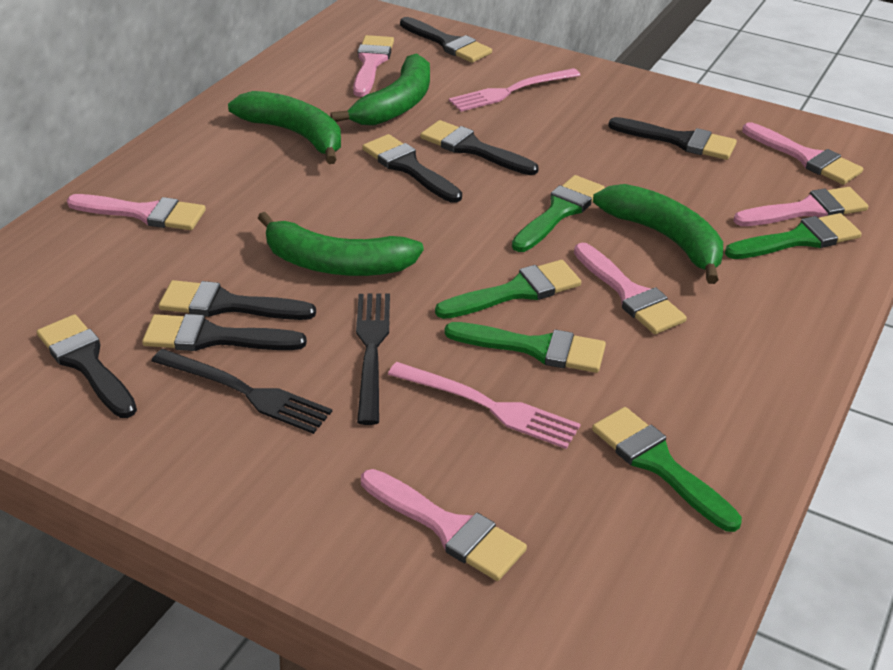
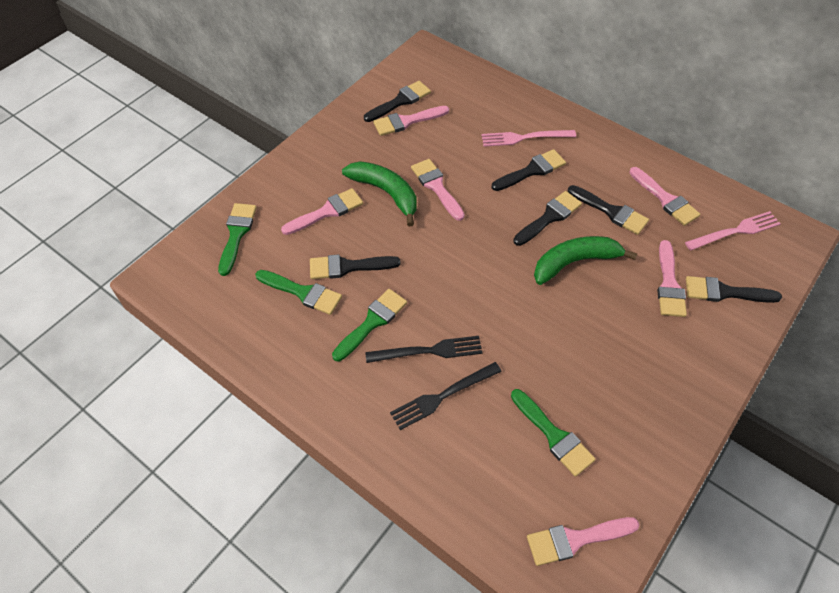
black brush: [37,314,137,418] [142,314,307,351] [159,280,316,320] [362,134,462,203] [400,17,492,63] [420,120,539,175] [608,117,737,160] = 7 -> [310,254,401,279] [364,81,431,122] [491,149,566,191] [513,191,582,246] [568,185,649,235] [686,276,782,303] = 6
green banana: [228,91,341,164] [258,212,424,276] [330,53,430,126] [593,184,723,284] = 4 -> [342,161,417,226] [534,236,637,285] = 2
green brush: [435,260,581,319] [445,322,606,373] [512,175,605,252] [592,407,742,532] [725,213,862,259] = 5 -> [218,203,257,276] [256,270,342,315] [332,289,407,361] [511,389,596,477] = 4

